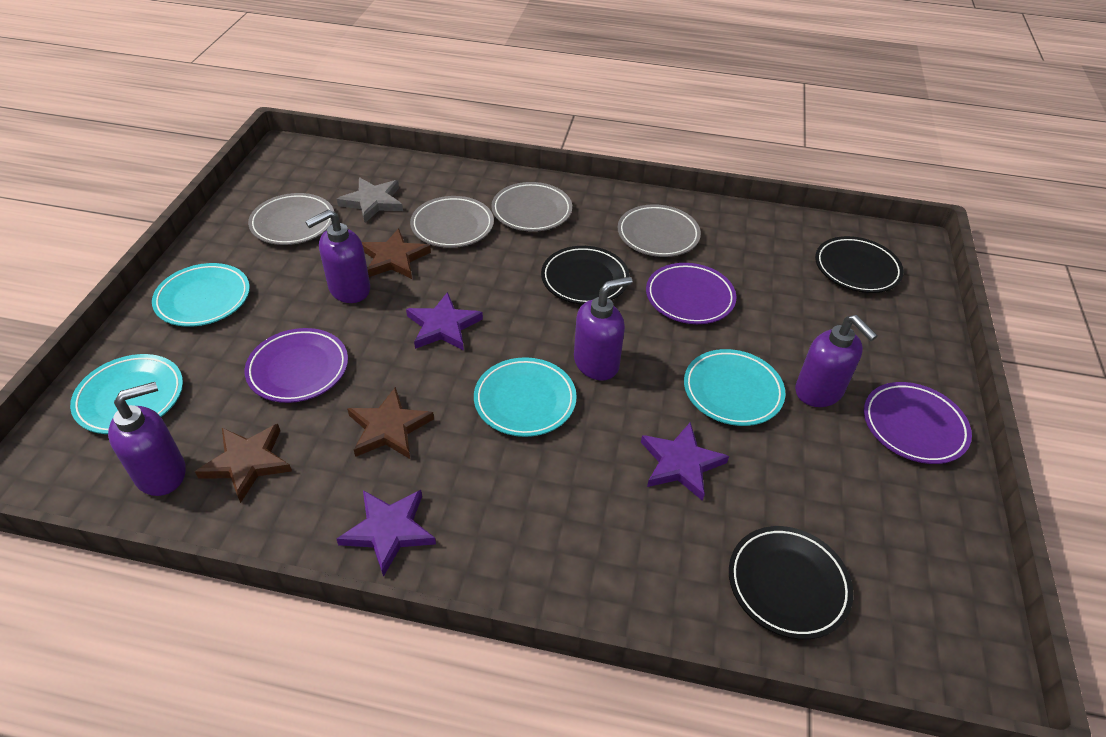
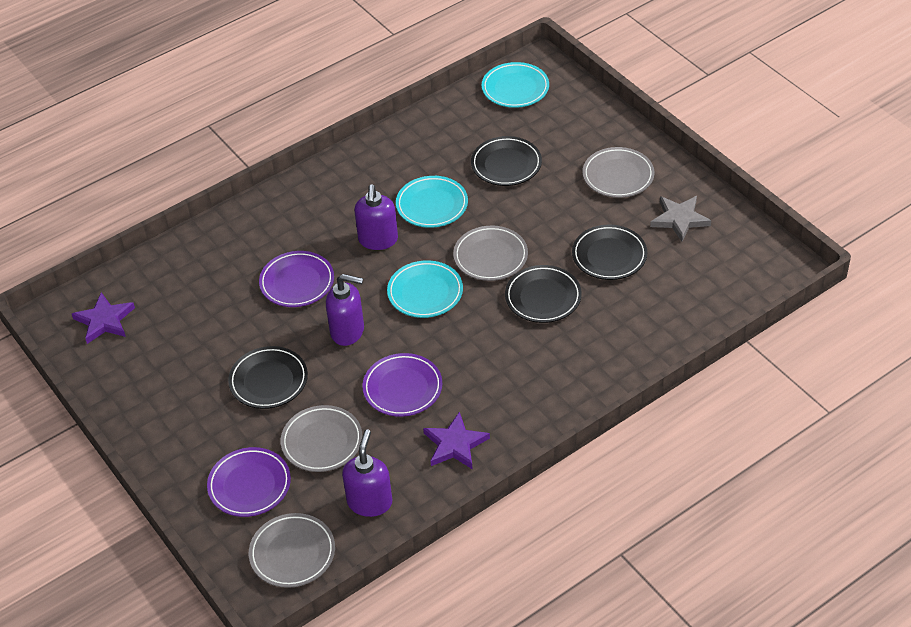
black plate: [541,246,630,305] [729,526,853,639] [815,236,904,293] = 3 -> [228,346,308,409] [471,136,542,186] [505,265,582,323] [572,225,647,280] = 4
brown star: [195,424,292,503] [347,387,434,459] [362,228,431,279] = 3 -> none = 0
purple soap dispenser: [108,382,186,496] [305,209,370,303] [574,276,632,381] [795,315,878,407] = 4 -> [326,274,364,346] [342,429,392,517] [354,184,398,250] = 3
purple star: [337,490,436,577] [406,292,483,351] [641,422,729,501] = 3 -> [72,292,135,344] [423,412,490,470] = 2
turquoise plate: [70,354,183,434] [152,263,250,327] [474,357,577,437] [684,349,786,426] = 4 -> [387,260,463,318] [396,176,468,228] [482,62,549,108] = 3

